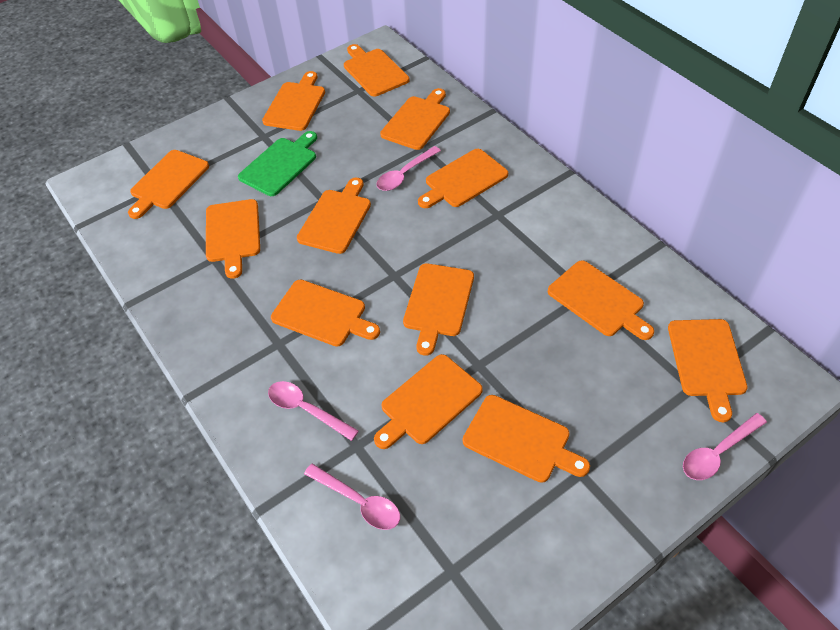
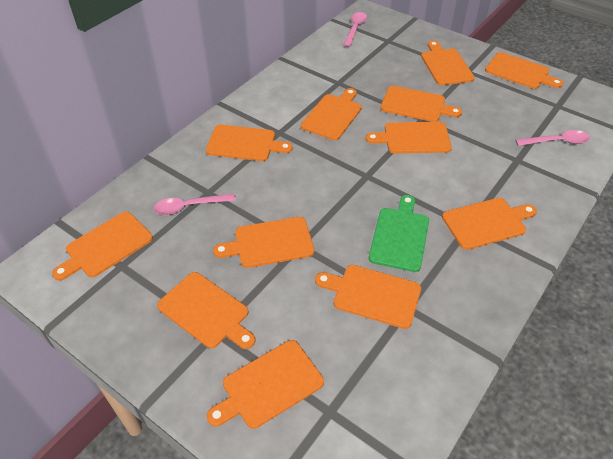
orange cutting board: [128,150,209,219] [206,199,260,279] [262,71,325,131] [271,280,380,347] [297,177,371,254] [344,44,409,97] [374,354,483,449] [380,88,450,150] [403,263,474,356] [418,149,508,208] [463,395,590,483] [548,260,654,340] [668,319,748,422] = 13 -> [52,211,153,280] [157,272,255,349] [206,124,292,161] [207,340,324,429] [213,217,314,268] [301,88,362,140] [315,265,421,329] [366,122,452,154] [380,86,462,122] [421,40,474,85] [442,198,537,250] [485,52,563,89] = 12
pink spoon: [268,381,359,441] [304,464,400,530] [376,146,441,191] [683,413,767,480] = 4 -> [154,194,236,215] [344,12,367,47] [516,130,590,146] = 3

